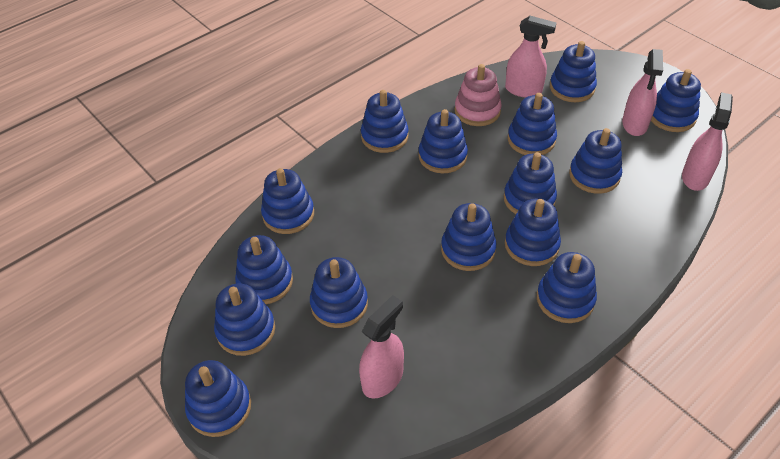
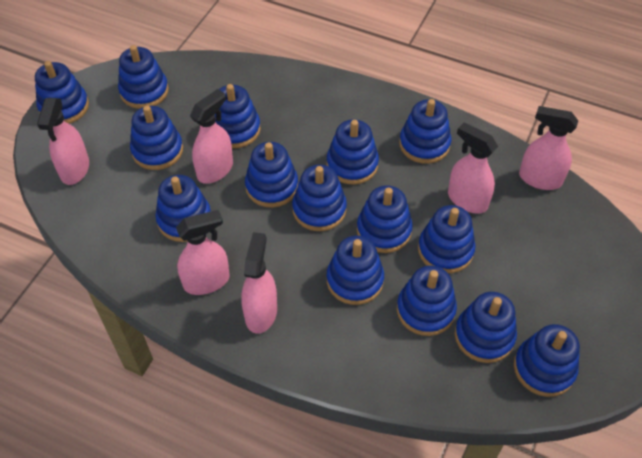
pink spray bottle: [359,295,404,399] [505,16,556,98] [622,49,663,136] [682,92,733,191] = 4 -> [37,98,89,185] [176,210,230,295] [190,89,233,184] [241,232,277,334] [448,123,498,214] [519,106,578,190] = 6
pink stacking toy: [455,64,502,126] = 1 -> none = 0

